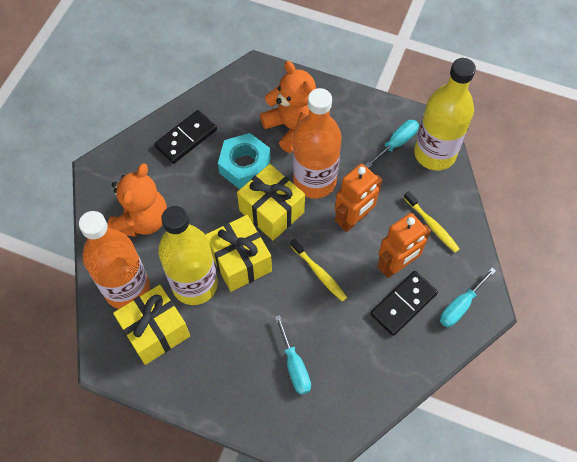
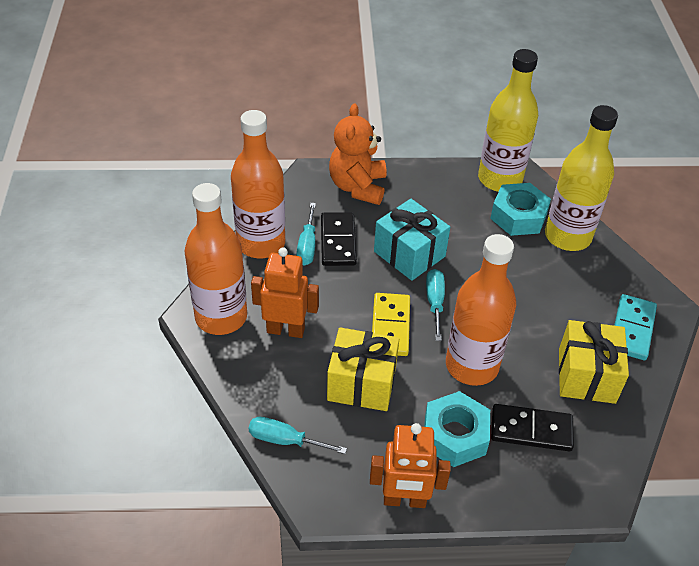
orange bottle: [79,211,150,309] [293,88,342,199] = 2 -> [184,183,247,335] [231,110,285,258] [446,234,516,386] = 3
orange teddy bear: [108,163,167,237] [260,61,316,153] = 2 -> [329,104,386,205] = 1
turquoise domino: none = 0 -> [614,294,657,360] = 1
turquoise gift: none = 0 -> [374,199,450,281] = 1
turquoise nut: [218,133,271,189] = 1 -> [424,391,490,467] [490,183,551,236] = 2
yellow domino: none = 0 -> [372,293,410,356] = 1
yellow gift: [113,285,190,365] [205,215,272,292] [237,164,305,241] = 3 -> [327,327,399,411] [559,320,629,404] = 2
yellow toothbrush: [290,239,347,302] [404,191,460,253] = 2 -> none = 0

